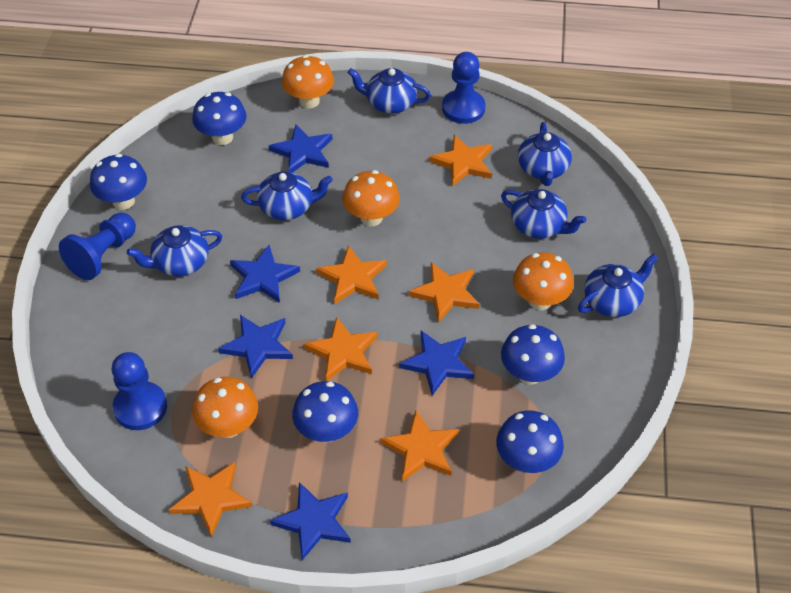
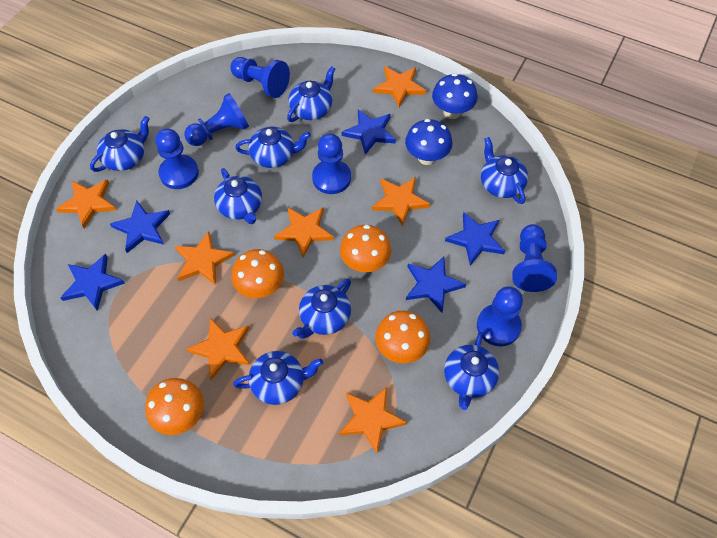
blue mushroom: [90,154,147,210] [192,92,247,145] [292,381,358,442] [496,411,564,473] [501,324,565,385] = 5 -> [405,119,452,165] [432,73,477,119] = 2
blue pawn: [59,213,136,280] [112,352,167,430] [442,52,485,124] = 3 -> [155,128,199,189] [185,93,249,146] [230,57,290,98] [312,133,351,194] [477,286,523,346] [512,224,557,292] = 6
blue teapot: [127,225,222,277] [241,172,333,220] [348,68,431,114] [501,189,587,239] [518,122,572,186] [578,254,658,317] = 6 -> [90,116,150,172] [214,168,262,224] [233,351,323,405] [235,126,311,168] [287,66,335,122] [292,279,351,339] [444,332,499,410] [481,137,528,204] = 8
orange star: [169,462,252,537] [304,317,378,381] [316,245,387,304] [381,410,459,481] [408,262,480,323] [429,135,492,186] = 6 -> [56,179,116,229] [175,231,235,285] [187,318,250,380] [274,207,334,258] [339,387,407,454] [372,177,430,226] [373,66,426,107] = 7

